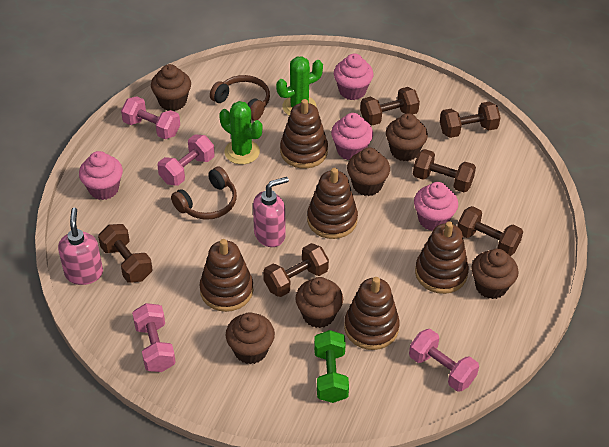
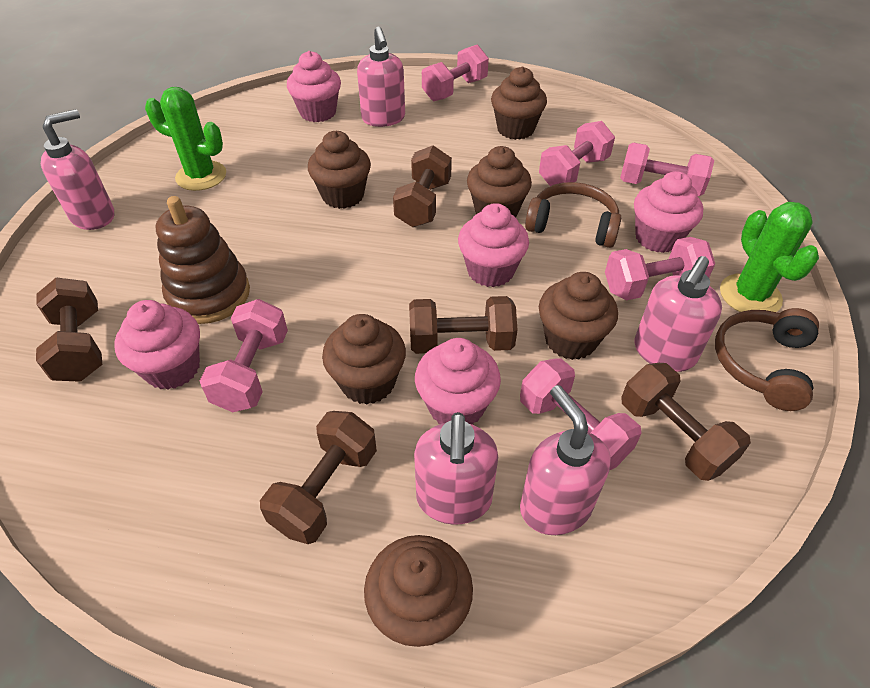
brown dumbbell: [98,224,153,283] [263,243,329,297] [360,87,420,125] [413,149,476,192] [440,101,501,138] [457,206,523,256] = 6 -> [36,278,102,382] [260,411,377,544] [393,145,452,227] [409,296,517,354] [621,363,751,481] = 5
brown stacking toy: [199,239,253,312] [280,99,328,168] [307,168,358,239] [344,277,400,350] [415,221,469,294] = 5 -> [156,196,250,324] = 1
green dumbbell: [314,330,349,403] = 1 -> none = 0
pink cupcake: [79,151,123,200] [331,113,373,160] [334,54,374,100] [414,182,458,231] = 4 -> [114,300,200,390] [287,51,341,122] [415,338,501,425] [458,203,529,287] [634,171,703,253] = 5
pink dumbbell: [121,96,180,139] [132,303,176,372] [157,134,215,186] [409,329,479,392] = 4 -> [200,299,288,412] [422,45,489,101] [520,359,642,470] [539,121,615,186] [605,237,715,300] [620,142,714,196] = 6
pink soap dispenser: [58,208,103,285] [253,177,289,247] = 2 -> [41,109,114,230] [357,27,405,127] [414,412,498,525] [520,385,611,535] [635,256,722,372] = 5

